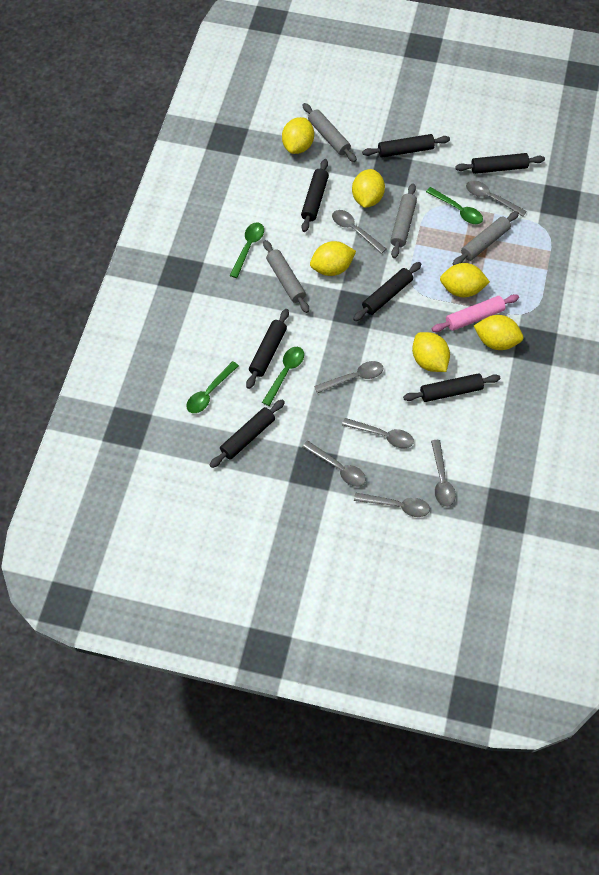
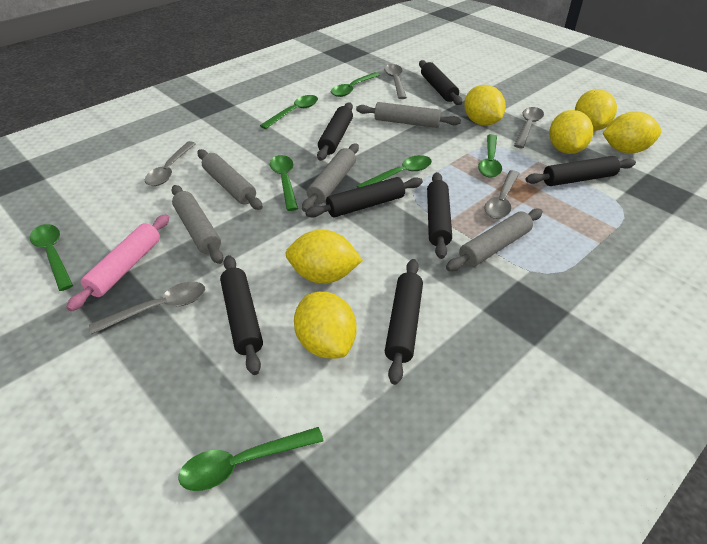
green spoon: [186,361,239,413] [230,222,264,278] [262,347,304,406] [426,187,483,224] = 4 -> [30,224,73,291] [178,427,324,491] [260,95,318,129] [270,155,298,211] [331,72,380,97] [357,155,432,188] [478,134,502,178] = 7
grey rolling pin: [263,240,309,313] [303,103,357,162] [390,183,417,258] [453,211,519,265] = 4 -> [171,185,223,264] [197,149,263,210] [302,143,359,212] [356,102,461,128] [446,209,543,271] = 5
grey spoon: [302,441,366,487] [314,361,384,393] [332,210,386,254] [342,418,414,448] [354,493,430,517] [431,440,456,507] [466,181,527,216] = 7 -> [89,281,205,334] [145,141,196,186] [384,64,407,99] [484,170,520,219] [514,107,544,148] = 5

